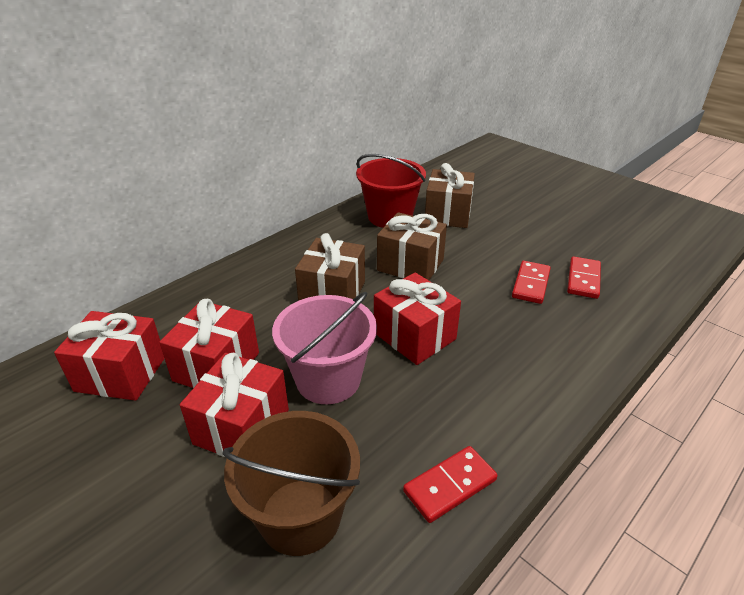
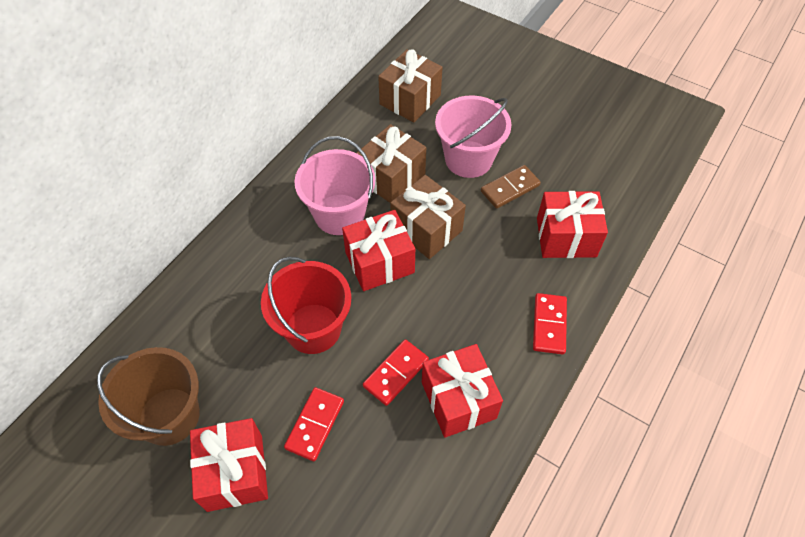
brown domino: none = 0 -> [481,165,541,209] = 1
pink bucket: [272,292,377,404] = 1 -> [295,136,375,235] [435,96,512,178] = 2

